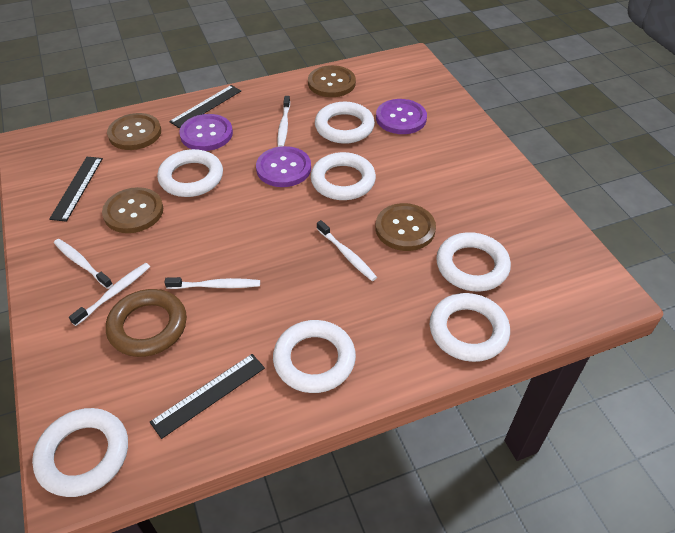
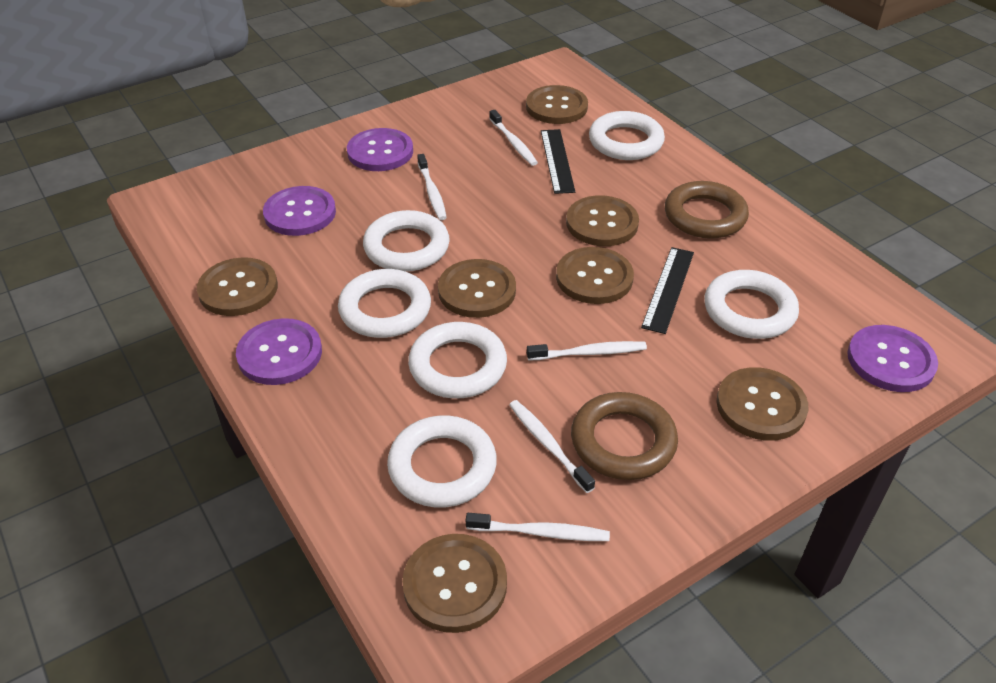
black ruler: [49,157,103,222] [150,354,265,439] [169,85,241,128] = 3 -> [541,129,575,194] [641,247,694,334] = 2
brown button: [102,187,163,233] [107,113,161,150] [308,65,356,97] [376,203,436,251] = 4 -> [197,257,278,316] [402,534,507,633] [438,259,516,318] [526,85,588,124] [556,247,634,304] [566,195,639,246] [716,367,808,441] = 7
brown ring: [106,289,187,357] = 1 -> [571,392,678,480] [665,181,749,239] = 2
purple button: [179,114,233,151] [256,146,311,187] [376,99,427,134] = 3 -> [236,318,322,385] [263,186,336,236] [347,128,413,171] [847,325,938,392] = 4
white ring: [32,408,128,497] [157,149,223,197] [273,320,356,393] [311,152,376,200] [315,102,375,144] [430,293,510,362] [436,232,511,291] = 7 -> [338,269,431,338] [363,210,450,272] [387,416,497,507] [408,322,507,399] [589,111,665,160] [704,270,799,339] = 6

